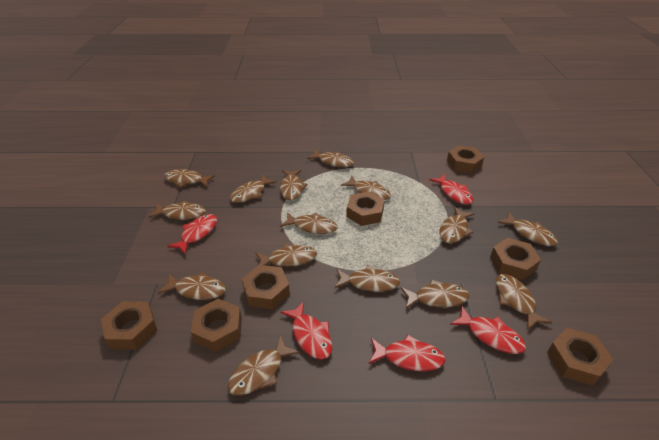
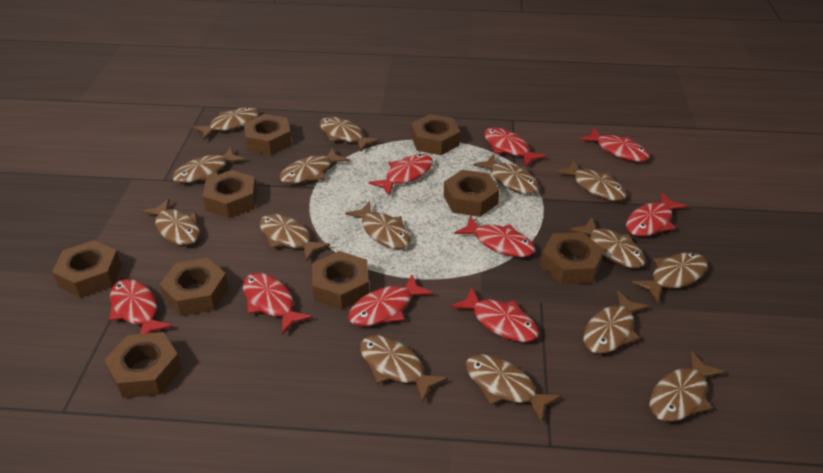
brown nut: [101,301,157,350] [191,299,242,352] [242,265,290,309] [346,192,384,226] [447,145,484,173] [490,238,541,280] [547,328,614,386] = 7 -> [52,240,121,298] [104,332,182,398] [159,258,229,316] [203,170,257,218] [244,114,292,155] [312,251,369,310] [411,114,460,155] [444,170,499,217] [540,232,604,284] = 9
red fish: [167,214,217,255] [280,301,332,360] [369,335,446,371] [429,174,473,205] [450,306,526,354] = 5 -> [109,279,173,334] [243,273,312,335] [348,275,433,326] [369,154,433,196] [451,287,539,342] [454,216,535,257] [484,128,546,167] [579,128,650,162] [626,192,688,236] = 9

